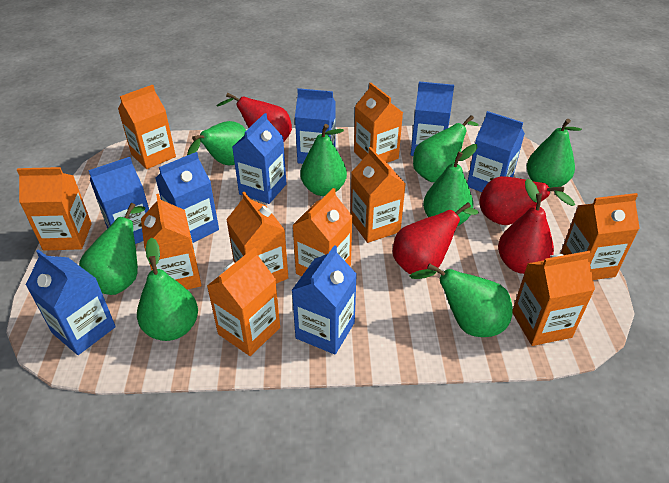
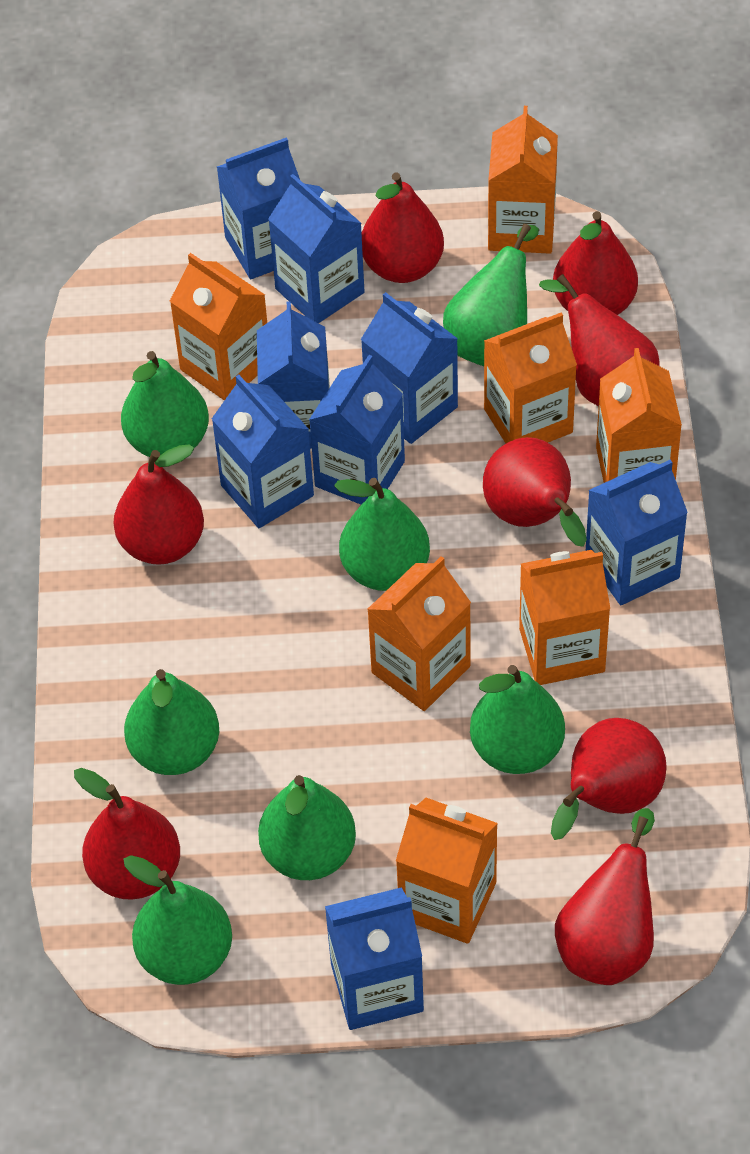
green pear: [79,203,146,295] [137,238,198,341] [187,121,246,165] [300,124,347,196] [409,263,512,337] [413,115,478,182] [423,144,478,226] [527,119,582,188] = 8 -> [121,351,209,457] [124,669,219,775] [124,855,232,985] [258,775,356,880] [334,478,430,591] [443,224,539,366] [470,665,565,774] = 7
orange carton: [17,167,92,251] [118,85,176,169] [141,194,202,290] [207,247,280,356] [226,192,288,284] [292,188,353,276] [351,147,406,243] [354,83,403,163] [512,251,595,346] [560,193,640,280] = 10 -> [170,253,267,401] [367,556,471,711] [396,798,498,944] [484,313,577,443] [488,106,558,254] [519,550,610,685] [596,348,682,483] = 7
red pear: [216,93,292,141] [393,202,479,274] [479,176,575,225] [498,178,554,274] = 4 -> [74,768,180,900] [114,444,204,565] [362,172,444,283] [483,437,587,547] [539,274,660,406] [551,718,667,840] [553,211,638,315] [555,808,655,985] = 8

